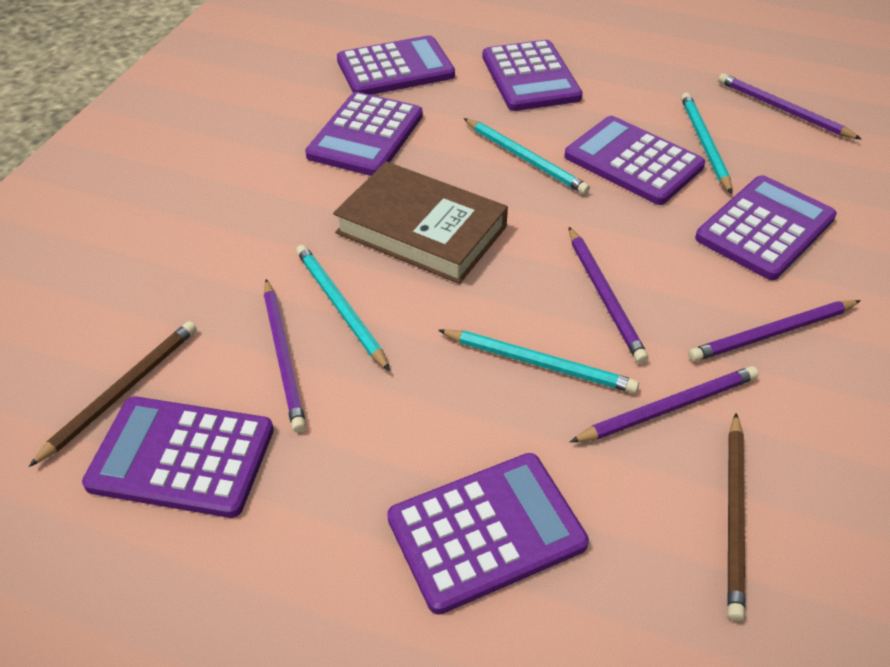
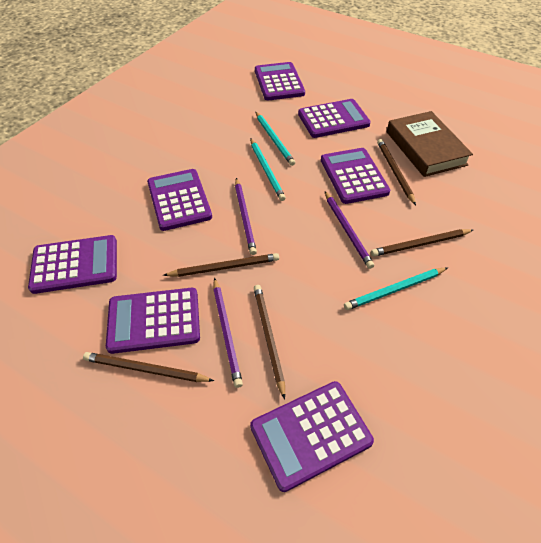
brown pencil: [29,321,197,467] [727,413,745,621] = 2 -> [83,352,214,382] [163,253,279,277] [254,285,285,400] [371,229,473,257] [377,139,416,205] = 5
purple pencil: [264,279,306,432] [569,227,648,363] [570,366,759,442] [689,300,861,361] [718,73,862,140] = 5 -> [213,278,243,388] [235,178,257,255] [325,191,374,269] = 3
turquoise pencil: [296,245,390,371] [438,329,639,393] [464,118,590,194] [681,93,732,194] = 4 -> [250,138,286,201] [255,111,295,166] [344,268,447,310] = 3

